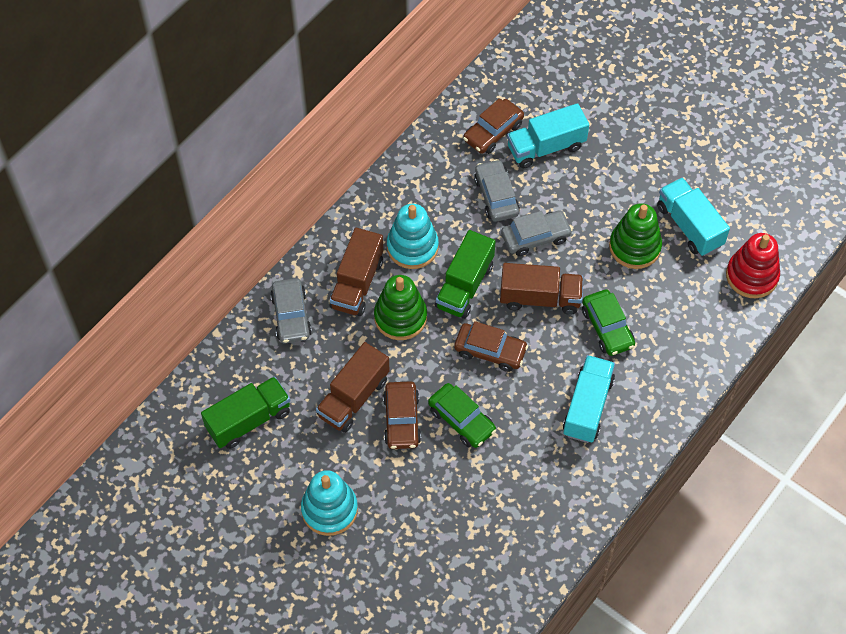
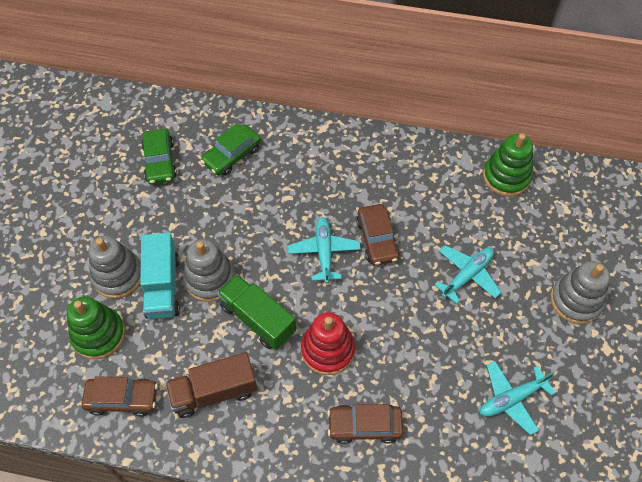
brown truck: [316,342,390,433] [329,228,383,316] [500,263,583,315] = 3 -> [165,352,257,418] = 1
green truck: [201,376,290,449] [435,230,496,319] = 2 -> [217,274,296,350] = 1
grey car: [270,278,312,343] [474,159,520,222] [501,210,572,256] = 3 -> none = 0
grey stacking toy: none = 0 -> [88,236,141,299] [183,239,235,302] [550,261,610,324] = 3
turquoise plane: none = 0 -> [288,217,361,283] [434,245,501,304] [480,361,556,435] = 3
turquoise stacking toy: [301,470,358,536] [387,204,439,269] = 2 -> none = 0
turquoise truck: [507,103,589,168] [563,355,615,443] [657,177,730,256] = 3 -> [140,233,180,319] = 1

